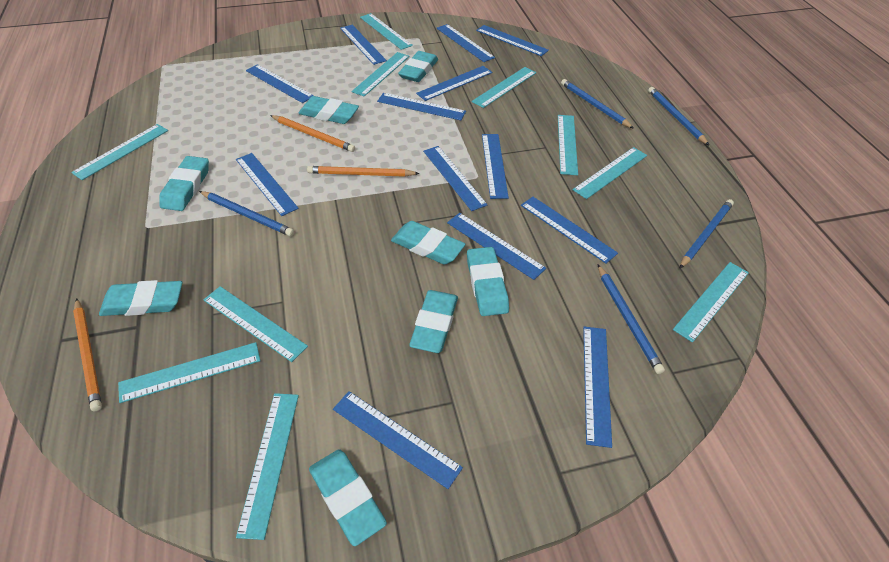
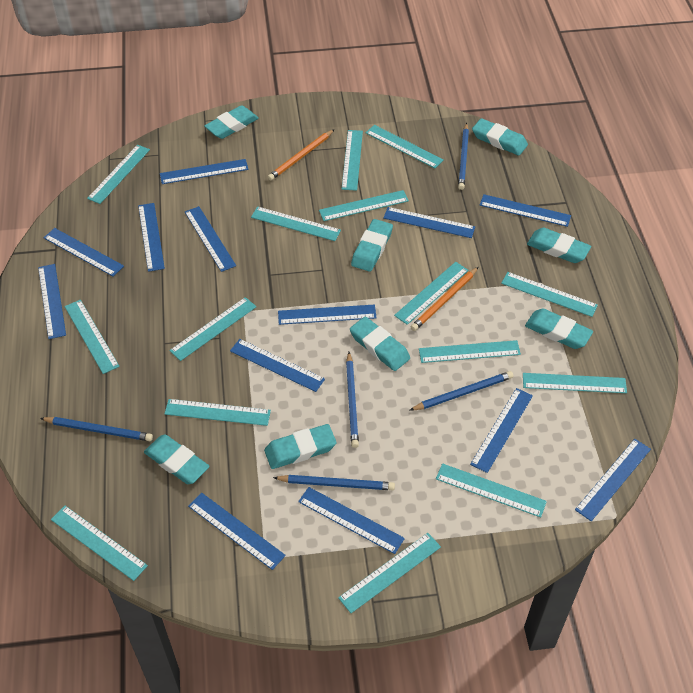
orange pencil: [73,298,102,411] [270,115,355,152] [307,166,420,177] = 3 -> [268,129,335,181] [411,267,478,331] = 2
turquoise ruler: [71,124,168,180] [118,342,260,403] [203,286,308,362] [236,393,299,540] [351,52,410,96] [360,13,413,50] [472,67,536,108] [558,115,578,175] [573,147,647,199] [673,262,749,343] = 10 -> [51,506,148,581] [65,300,120,374] [87,145,150,204] [164,399,271,426] [169,297,256,361] [251,206,341,241] [319,190,409,221] [338,533,441,613] [341,130,363,191] [366,125,444,168] [394,262,469,325] [419,340,521,363] [436,463,547,518] [501,272,598,317] [523,373,627,393] = 15

